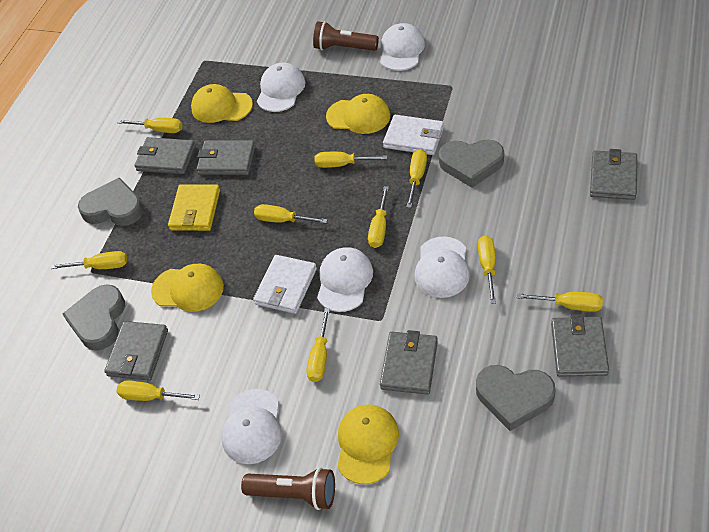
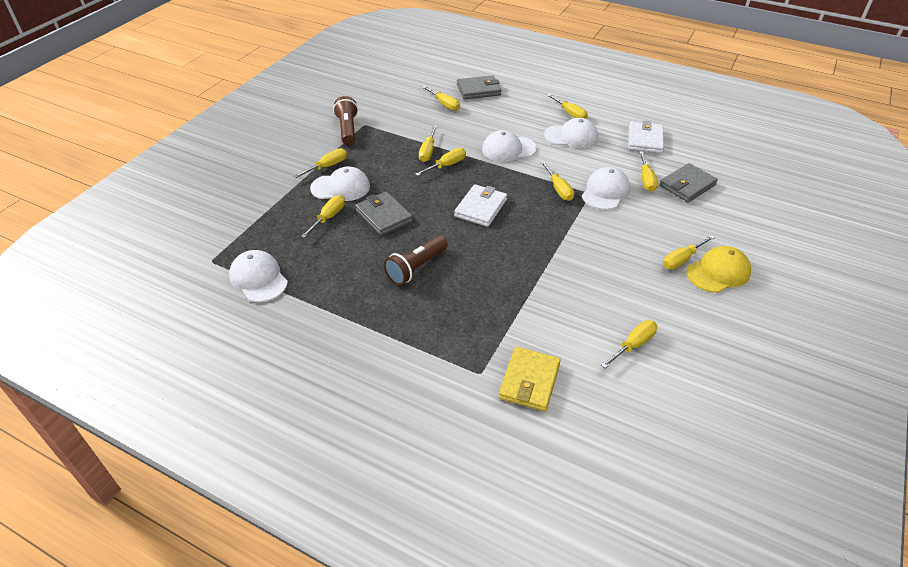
grey heart: [63,284,125,351] [78,177,143,226] [439,139,504,188] [476,365,556,431] = 4 -> none = 0
grey wallet: [105,321,168,381] [135,137,196,174] [197,140,255,175] [380,330,438,395] [551,314,609,377] [590,149,637,200] = 6 -> [355,191,413,236] [457,75,501,100] [659,163,718,202] = 3
yellow cap: [151,263,224,312] [191,84,253,123] [326,94,390,134] [337,404,399,484] = 4 -> [686,246,751,293] = 1

